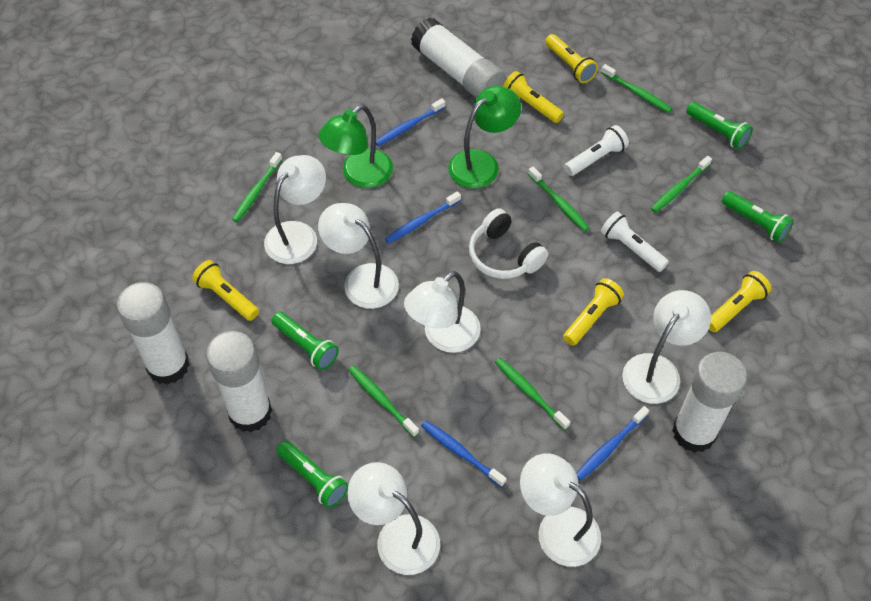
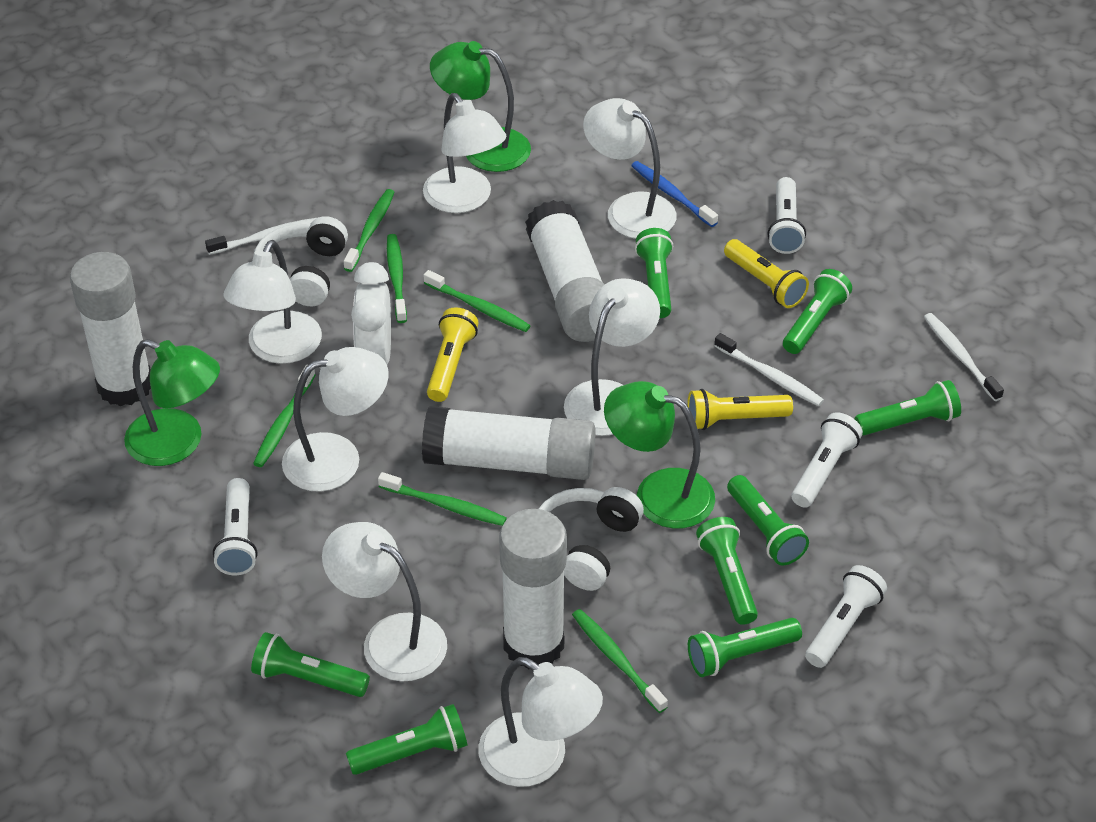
blue toothbrush: [376,98,446,146] [385,191,461,244] [421,420,507,487] [576,406,649,481] = 4 -> [631,161,718,227] = 1
green flashlight: [271,312,339,370] [277,441,348,508] [686,102,753,149] [722,191,794,243] = 4 -> [251,632,370,697] [346,704,467,775] [635,228,673,318] [688,618,802,677] [696,517,758,625] [727,475,809,566] [783,269,852,354] [855,380,961,436] = 8
green lamp: [318,105,393,188] [448,86,521,189] = 2 -> [124,339,220,466] [430,41,531,172] [604,381,715,529] = 3
white clock: none = 0 -> [351,262,391,365] = 1
white flashlight: [564,125,629,176] [601,211,669,272] = 2 -> [213,478,257,575] [768,177,806,254] [791,413,863,508] [805,565,887,668] = 4
white headphones: [469,208,548,279] = 1 -> [253,216,348,306] [538,487,644,591] = 2
white lamp: [264,155,326,264] [318,203,399,309] [347,462,440,575] [404,271,481,353] [520,453,601,567] [622,290,711,404] = 6 -> [223,240,322,364] [282,347,389,492] [322,522,447,682] [423,93,506,213] [478,657,603,787] [564,278,660,436] [583,98,676,239] = 7
white toothbrush: none = 0 -> [205,218,316,255] [714,333,824,406] [924,313,1004,401] = 3
yellow flashlight: [192,260,259,321] [503,71,564,123] [545,34,598,83] [563,278,624,346] [709,271,772,332] = 5 -> [427,307,479,402] [687,389,793,430] [724,239,809,308] = 3

